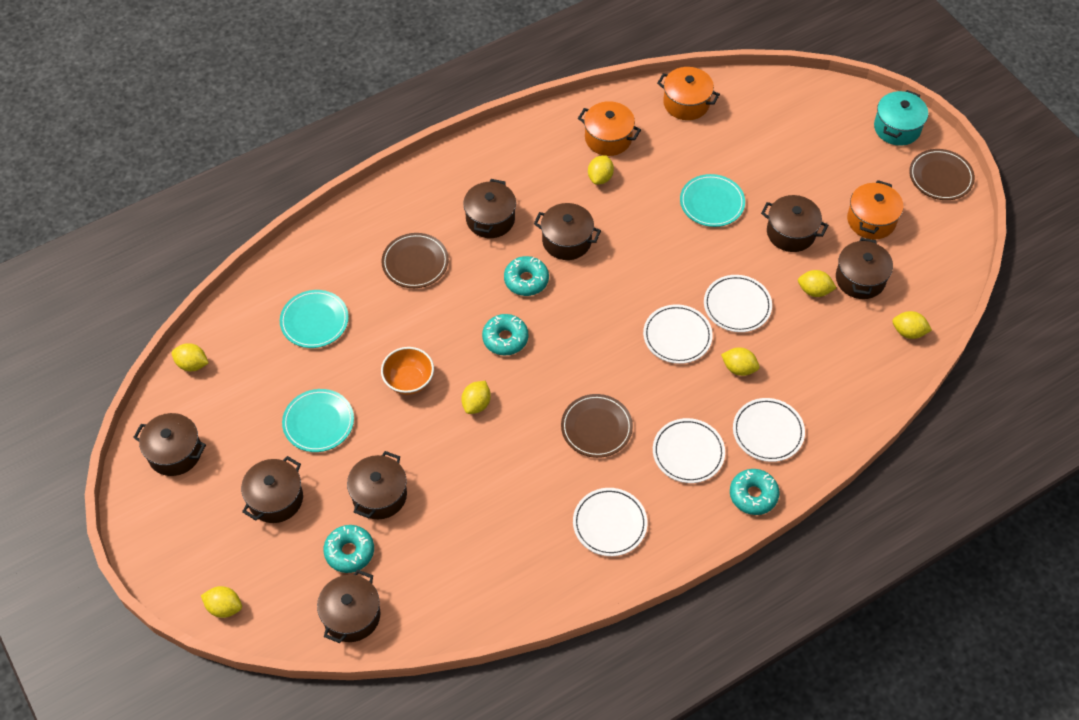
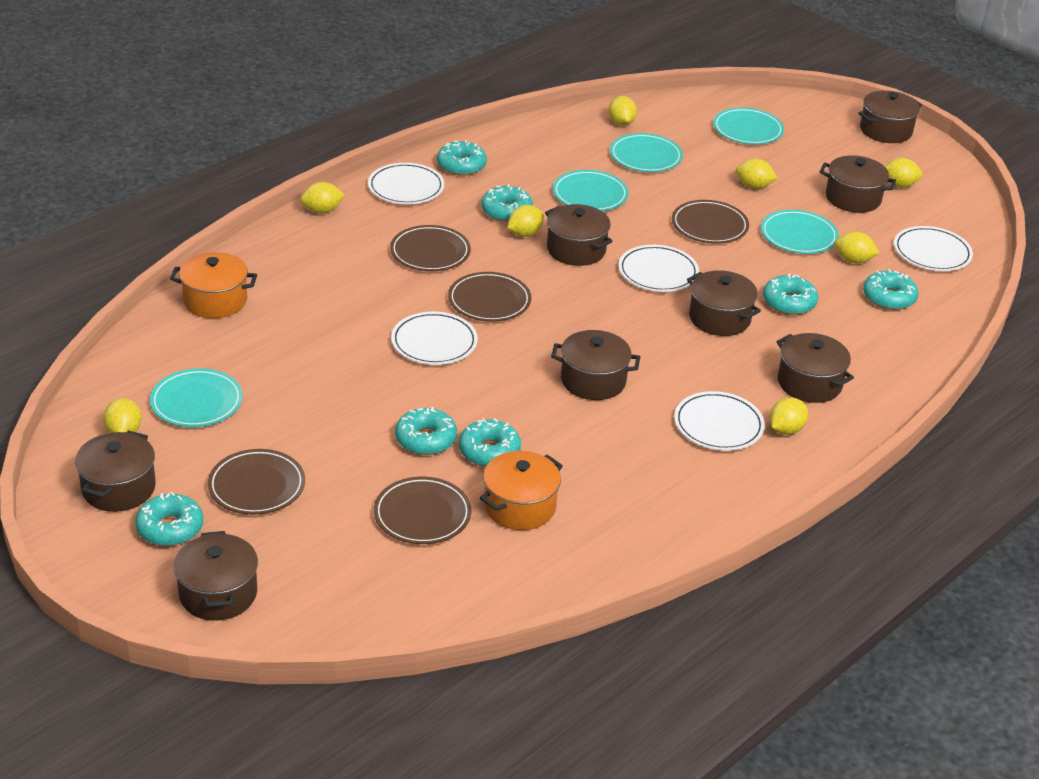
brown plate: [382,233,449,288] [561,394,633,458] [909,149,975,200] = 3 -> [208,449,305,515] [374,476,471,544] [390,225,471,271] [448,272,531,322] [672,200,749,244] = 5
orange bowl: [381,347,434,395] = 1 -> none = 0
orange pot: [578,101,641,156] [657,67,720,120] [847,180,903,240] = 3 -> [170,252,257,318] [480,451,563,530] = 2
turquoise donut: [323,525,374,573] [482,314,528,356] [504,256,549,296] [730,469,779,515] = 4 -> [135,492,203,546] [395,407,457,455] [437,140,487,176] [459,418,521,467] [481,184,533,222] [763,274,818,315] [863,269,919,310] = 7
turquoise plate: [280,290,349,348] [282,389,354,452] [680,174,745,227] = 3 -> [150,368,243,427] [553,170,629,211] [610,133,683,172] [713,107,784,145] [761,210,839,254] = 5
turquoise pot: [874,90,928,146] = 1 -> none = 0
yellow lemon: [171,343,208,371] [201,586,242,618] [461,381,491,414] [588,155,614,185] [721,348,760,376] [798,270,837,297] [892,311,932,339] = 7 -> [103,398,142,433] [300,182,345,213] [508,205,544,237] [609,96,637,126] [736,159,778,189] [769,398,808,435] [834,232,879,263] [885,158,923,188] = 8

